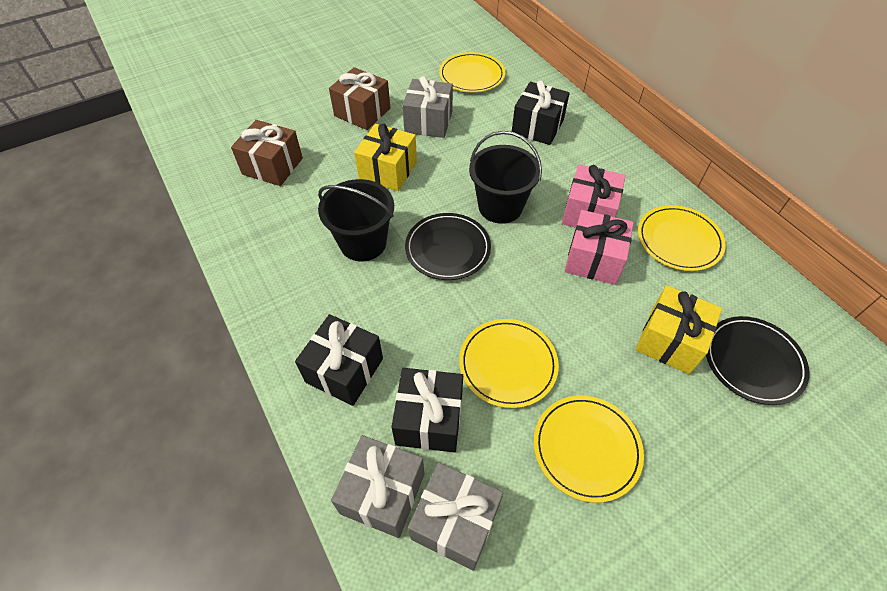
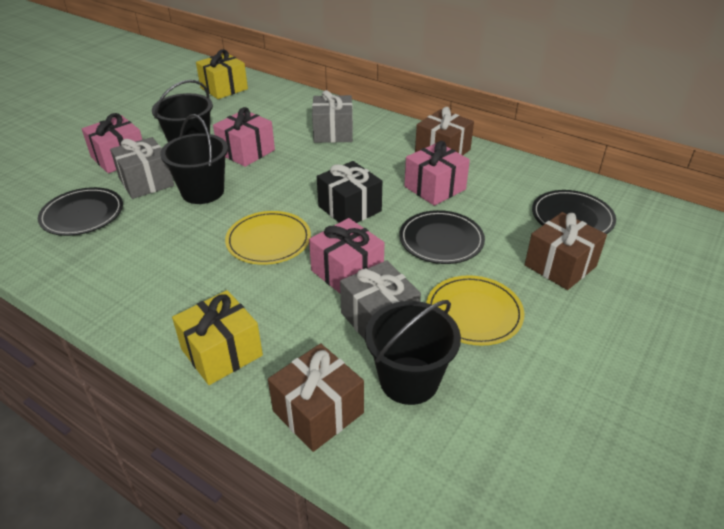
black bucket: [318,179,394,261] [469,131,542,224] = 2 -> [152,80,213,142] [160,114,228,204] [365,300,461,405] = 3
black gift: [295,314,383,406] [391,368,463,453] [512,81,570,145] = 3 -> [317,161,382,223] = 1
black plate: [405,213,491,280] [706,316,810,405] = 2 -> [38,187,123,236] [399,210,485,264] [532,190,616,234] = 3
brown gift: [231,120,303,186] [329,67,390,130] = 2 -> [268,343,364,452] [415,107,474,155] [525,212,607,290] = 3
pink gift: [562,164,626,228] [565,210,634,285] = 2 -> [82,113,142,173] [213,107,275,167] [309,218,385,293] [404,141,470,206] = 4
yellow plate: [439,52,505,93] [459,319,559,408] [534,395,644,503] [638,205,726,271] = 4 -> [225,211,311,265] [426,275,524,346] = 2

